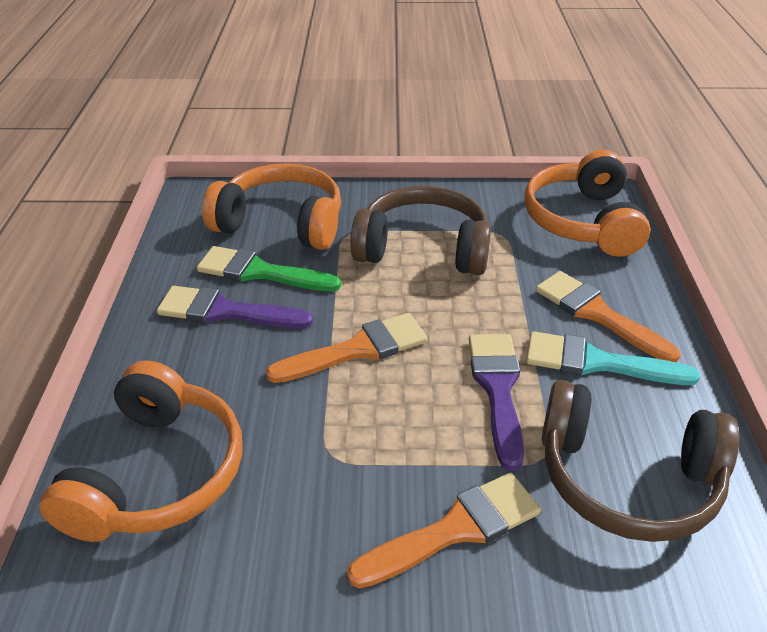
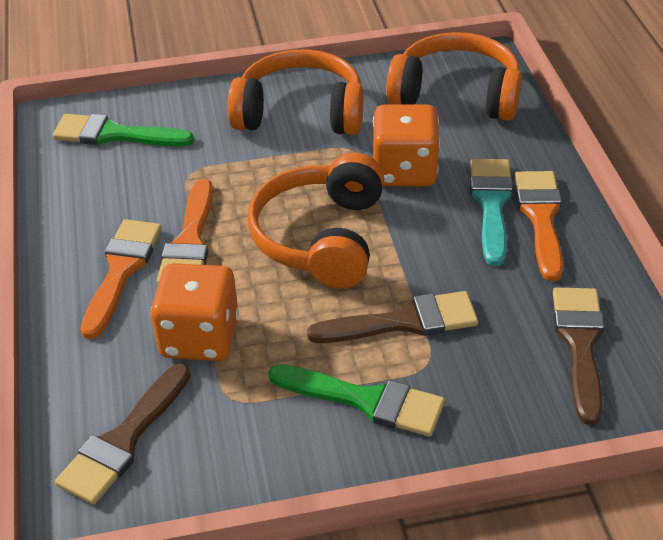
brown brush: none = 0 -> [55,363,191,505] [307,291,478,343] [553,288,604,425] = 3
brown headphones: [350,186,491,275] [542,380,739,542] = 2 -> none = 0
green brush: [197,246,341,291] = 1 -> [53,114,194,147] [268,364,445,436] = 2
orange dice: none = 0 -> [151,263,239,361] [373,104,440,186] = 2
purple brush: [157,286,313,328] [469,334,524,471] = 2 -> none = 0

